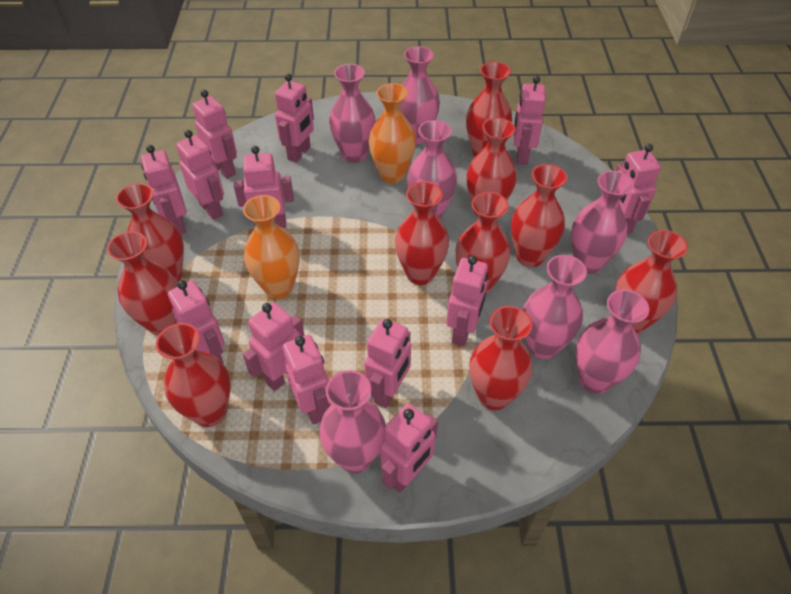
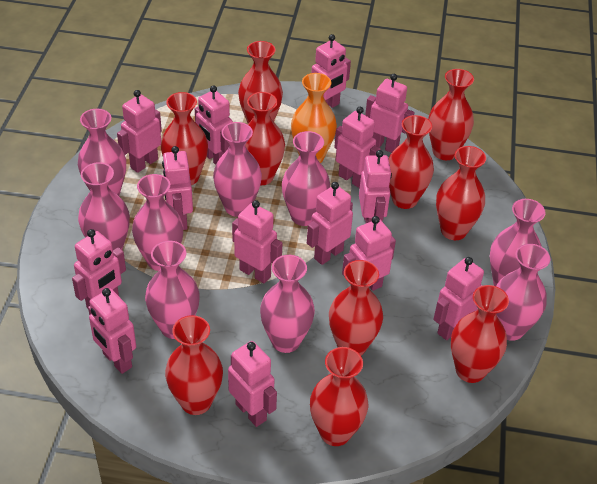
orange vase: [243,195,300,299] [369,83,416,183] = 2 -> [291,73,337,163] = 1
pink robot: [141,145,187,234] [168,280,225,363] [176,130,224,220] [192,90,237,179] [234,146,294,228] [243,302,305,391] [275,74,314,163] [283,335,330,425] [364,318,411,408] [380,403,438,493] [446,256,488,346] [514,76,546,165] [616,144,661,234] = 13 -> [72,229,126,308] [88,288,136,374] [117,90,162,173] [162,146,193,230] [195,85,233,165] [228,341,277,427] [232,200,282,283] [307,182,353,265] [312,34,351,108] [334,107,381,188] [342,216,396,291] [359,150,392,223] [365,74,415,153] [433,257,484,340] = 14
pink vase: [319,370,386,473] [329,64,376,163] [400,46,440,144] [407,120,457,219] [523,255,587,359] [571,171,634,274] [576,289,650,394] = 7 -> [78,109,126,196] [78,162,130,250] [132,174,184,271] [145,241,200,339] [213,122,262,217] [260,255,315,353] [282,131,330,226] [490,199,546,286] [496,244,550,341] = 9

